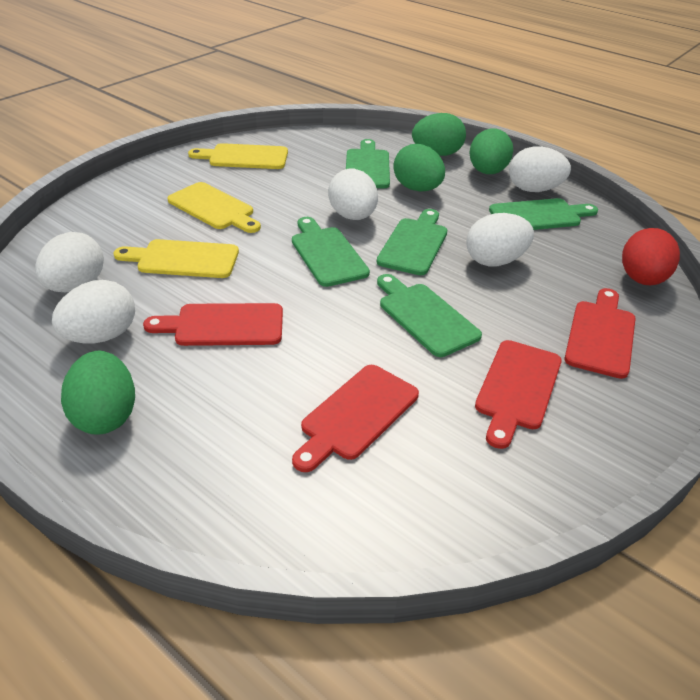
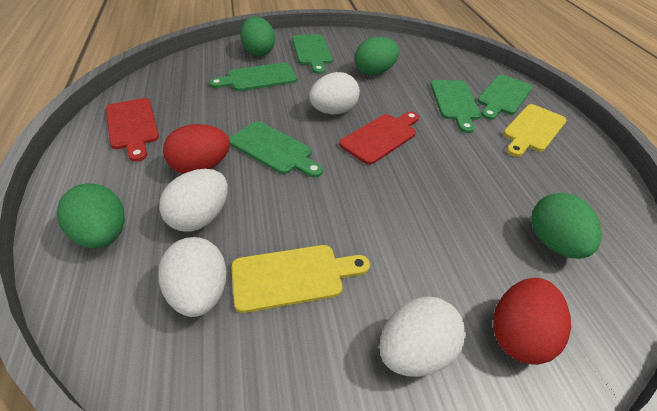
red cutting board: [143,303,283,346] [292,365,419,472] [475,340,562,449] [564,288,636,379] = 4 -> [106,98,159,162] [339,112,419,165] = 2
red egg: [622,228,680,285] = 1 -> [163,124,230,174] [493,278,571,365] = 2
white egg: [35,232,104,292] [52,280,135,343] [328,169,378,220] [467,213,534,267] [509,147,571,192] = 5 -> [158,237,227,317] [159,169,228,232] [309,72,360,114] [379,296,466,377] = 4
yellow cutting board: [113,239,239,278] [167,182,261,233] [188,143,288,169] = 3 -> [231,245,370,313] [503,104,566,157] = 2

